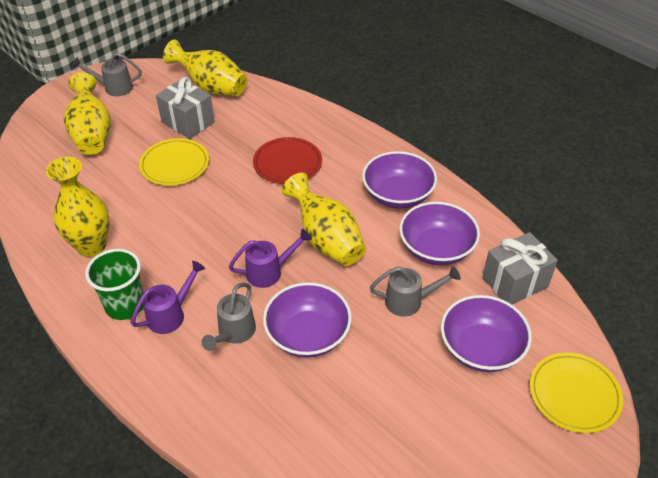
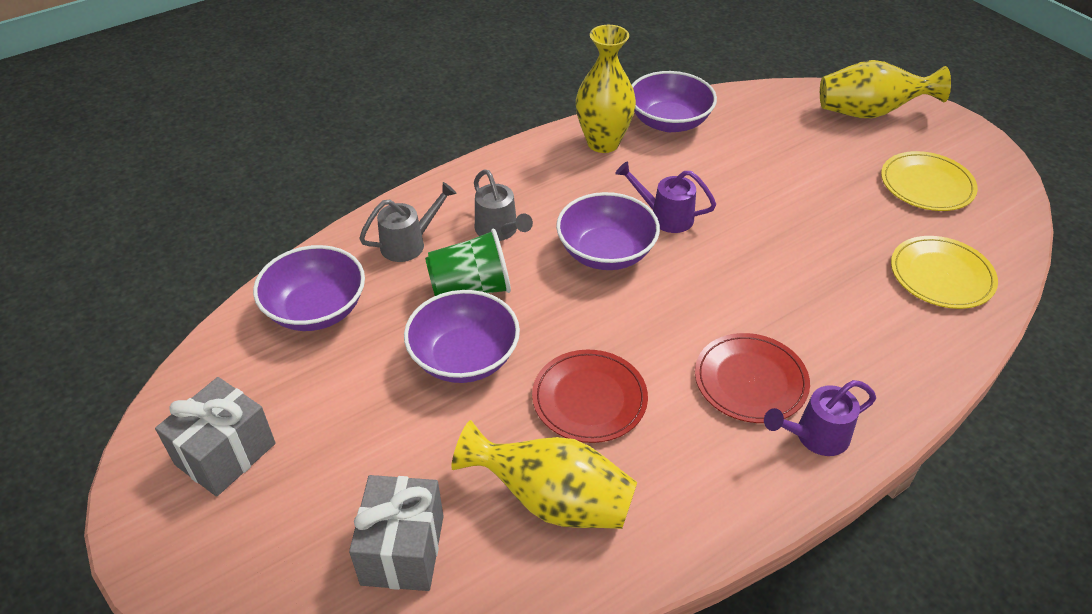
grey watering can: [72,53,142,96] [201,283,256,351] [370,266,460,317] = 3 -> [359,182,457,262] [474,170,533,241] = 2
red plate: [253,137,322,184] = 1 -> [532,350,648,443] [695,333,810,423] = 2
yellow vase: [46,157,110,257] [64,72,111,155] [163,39,247,96] [282,173,366,266] = 4 -> [451,420,637,529] [576,25,636,153] [820,60,951,118] = 3

